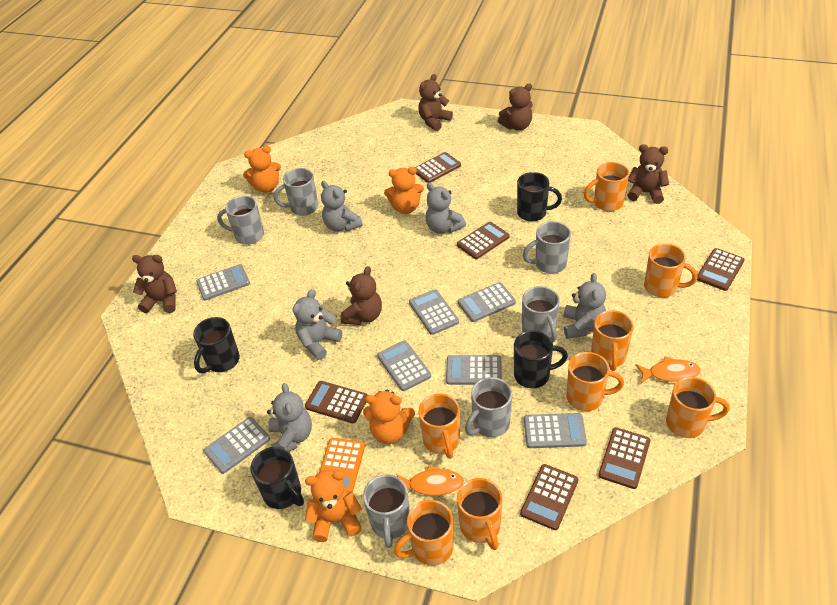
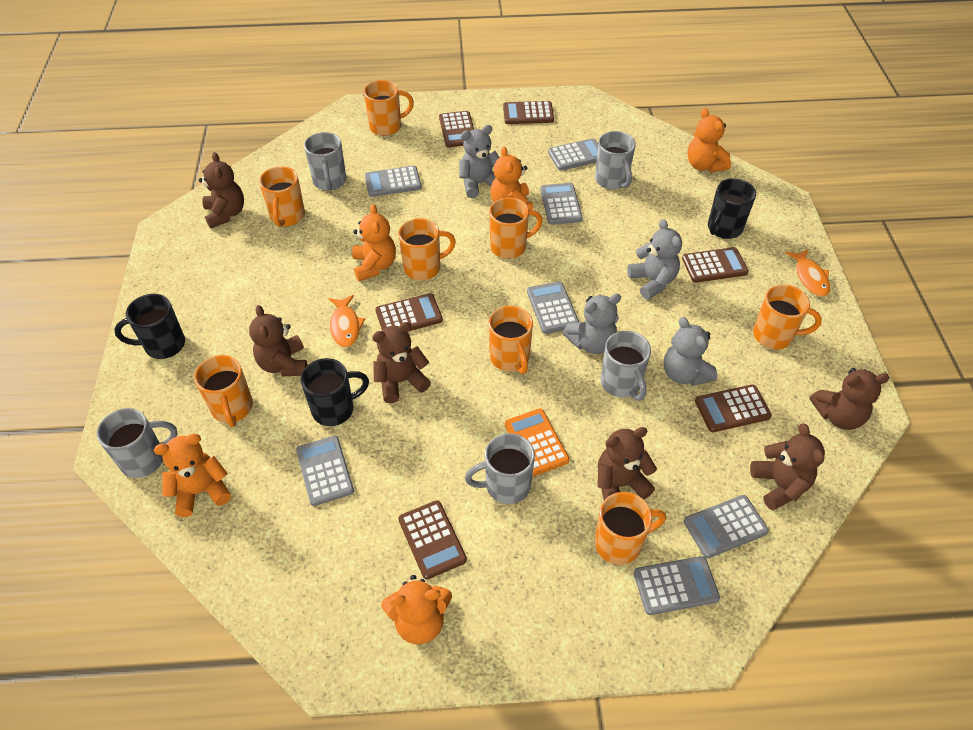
black mug: [193,317,240,373] [250,447,304,509] [514,330,568,388] [517,172,562,222] = 4 -> [114,294,185,359] [300,358,369,426] [708,178,756,239] = 3
brown teddy bear: [132,255,177,313] [340,266,382,325] [418,74,453,131] [498,83,533,131] [627,144,669,204] = 5 -> [199,152,244,228] [249,305,308,376] [372,322,431,403] [597,427,657,500] [750,423,825,511] [810,368,890,430] = 6
grey mug: [217,196,264,245] [274,168,318,216] [363,474,410,548] [465,377,512,437] [522,286,560,342] [523,221,571,274] = 6 -> [97,408,177,478] [304,132,346,190] [465,433,535,504] [595,131,636,189] [600,331,651,401] = 5
grey teddy bear: [267,383,312,451] [293,289,342,360] [321,181,363,232] [426,183,466,234] [563,273,606,339] = 5 -> [459,125,500,198] [563,294,621,354] [627,219,682,300] [664,317,717,386] = 4
orange teddy bear: [243,146,281,193] [305,470,362,542] [363,389,415,444] [384,167,424,214] = 4 -> [154,434,231,517] [352,204,396,281] [381,575,452,644] [490,146,533,210] [687,108,731,172] = 5

